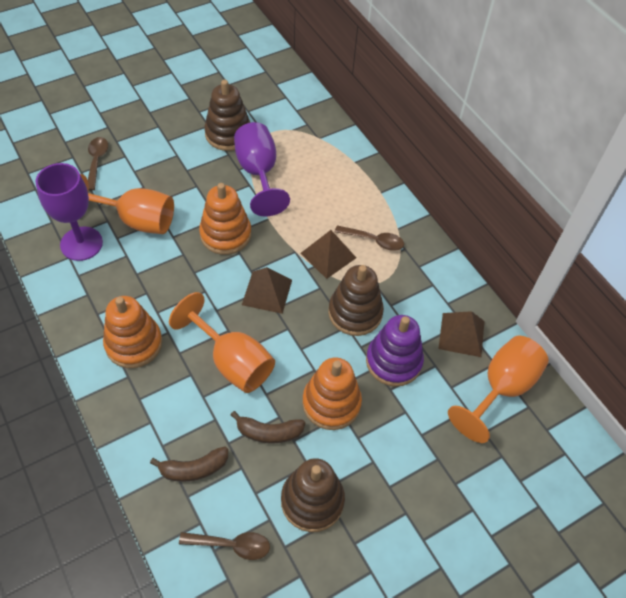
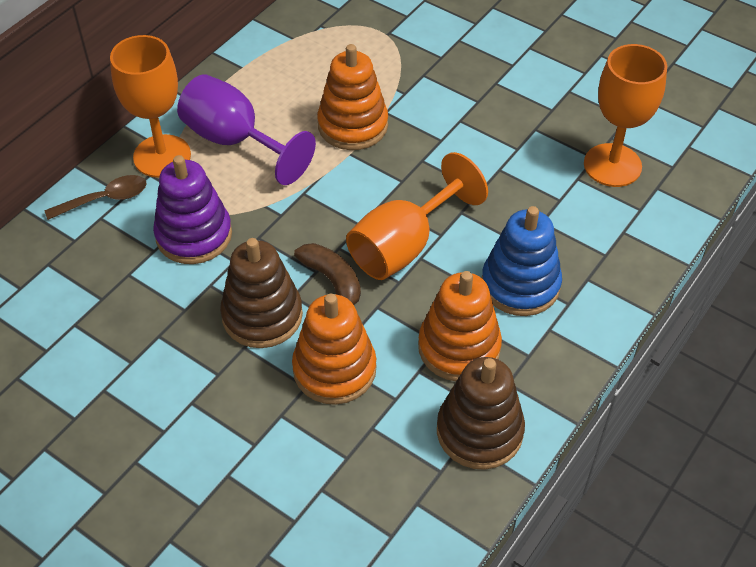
blue stacking toy: none = 0 -> [482,206,562,316] = 1
brown banana: [150,446,228,482] [231,411,305,443] = 2 -> [294,243,361,305] = 1
brown pyramid: [242,267,292,314] [300,230,356,279] [438,311,485,357] = 3 -> none = 0
brown spoon: [88,137,108,190] [179,532,270,560] [335,225,404,251] = 3 -> [44,175,147,220] = 1
brown stacking toy: [204,80,250,151] [281,458,345,532] [328,265,384,336] = 3 -> [220,238,303,348] [437,357,525,470] = 2
purple goblet: [36,163,103,261] [234,122,290,217] = 2 -> [177,74,316,185] = 1

